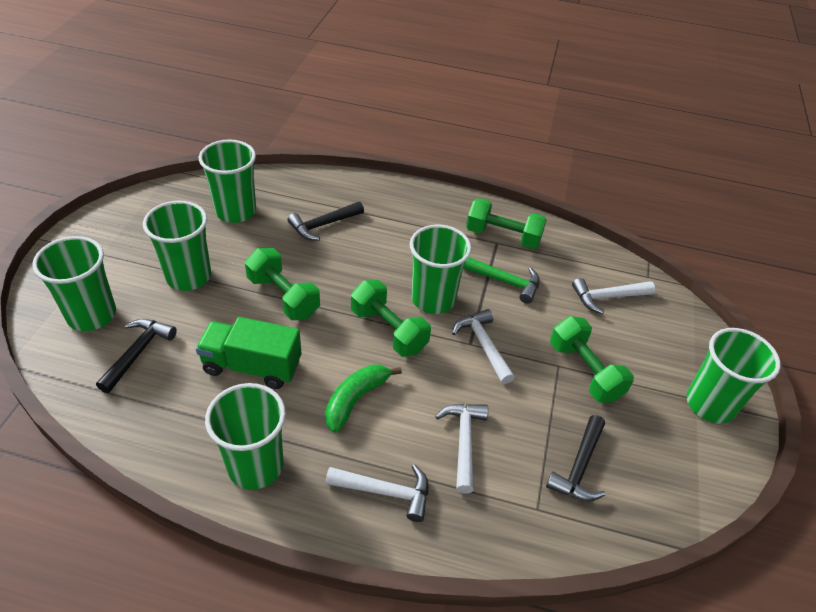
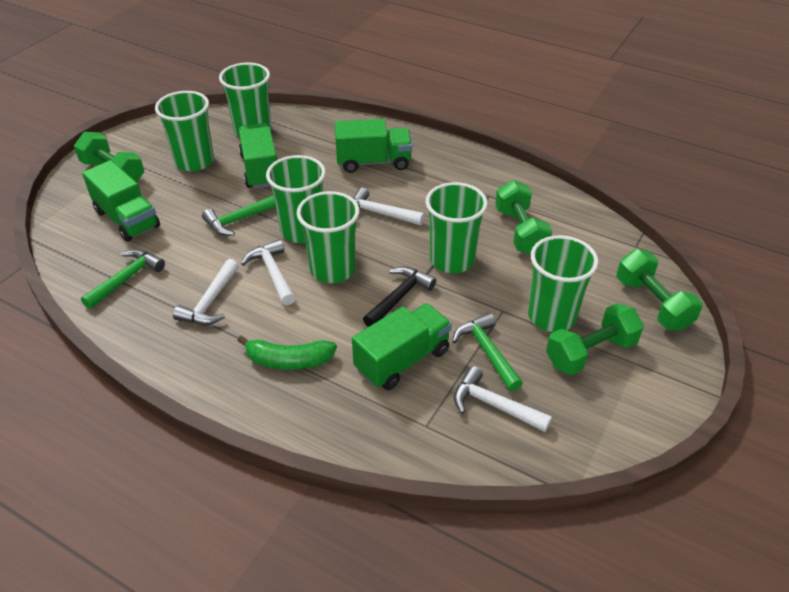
black hammer: [96,319,177,393] [288,202,364,241] [546,415,605,502] = 3 -> [363,266,436,327] = 1
green hammer: [463,257,540,304] = 1 -> [81,249,165,309] [202,195,276,236] [452,313,523,392] = 3
green truck: [196,317,301,389] = 1 -> [82,160,160,242] [239,123,277,189] [335,119,412,173] [352,303,452,390] = 4

